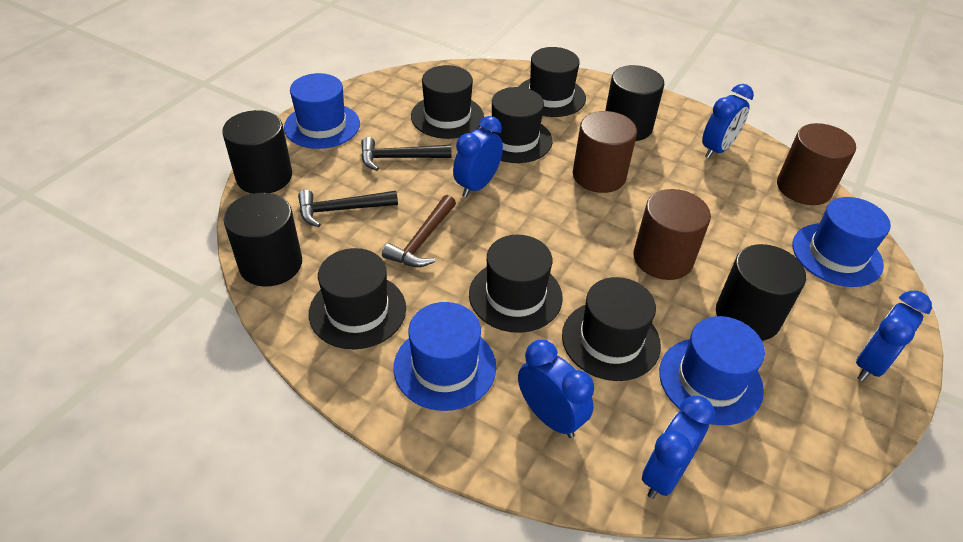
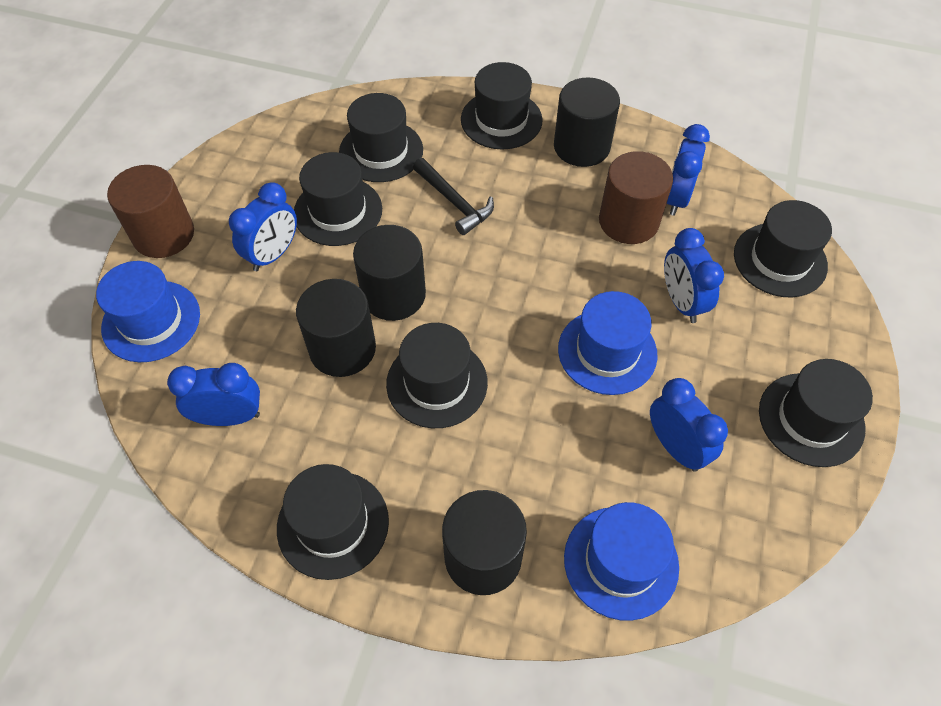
black hammer: [298,190,398,227] [361,137,451,171] = 2 -> [413,158,494,235] = 1
black hat: [309,248,406,349] [411,65,484,139] [469,235,563,333] [481,87,553,163] [519,47,586,117] [562,277,661,381] = 6 -> [277,464,389,580] [294,152,382,246] [339,93,423,182] [386,323,488,428] [461,62,543,149] [734,200,832,297] [759,359,873,467] = 7
blue hat: [284,73,360,149] [394,302,496,411] [659,316,765,425] [793,197,891,287] = 4 -> [96,261,200,362] [558,291,658,395] [564,502,679,621] = 3
brown cylinder: [573,111,637,193] [633,189,711,280] [777,123,856,205] = 3 -> [107,165,194,258] [599,151,673,244] = 2
brown hammer: [382,195,456,267] = 1 -> none = 0

